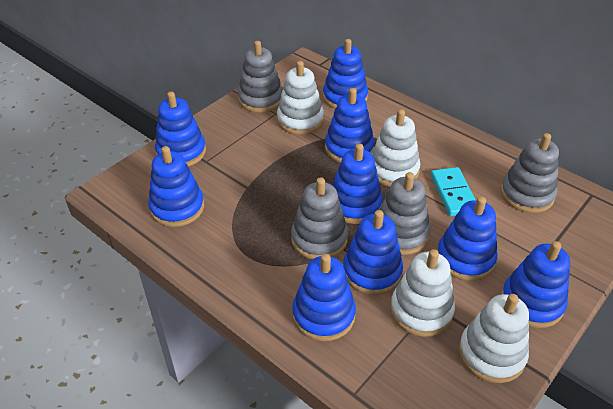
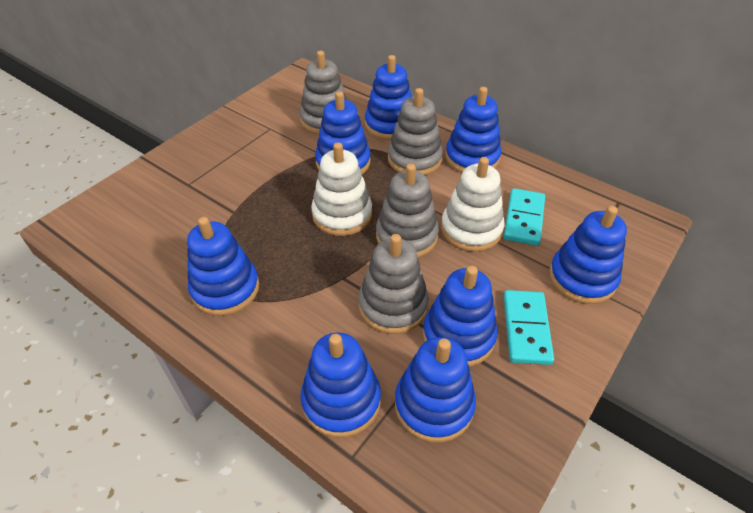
blue stacking toy: [148,146,204,227] [155,91,206,167] [292,254,356,341] [323,39,368,109] [325,88,374,163] [332,143,383,224] [343,210,403,295] [437,197,498,281] [501,241,570,328] = 9 -> [187,217,259,316] [301,333,381,438] [315,91,370,174] [365,55,412,140] [395,337,476,443] [423,266,497,367] [446,87,501,173] [549,206,627,304] = 8
turquoise domino: [431,167,476,216] = 1 -> [503,188,545,246] [504,290,554,365] = 2
white stacking toy: [277,61,324,135] [371,109,420,187] [390,249,455,337] [459,294,529,383] = 4 -> [311,142,372,236] [441,157,504,252] = 2

